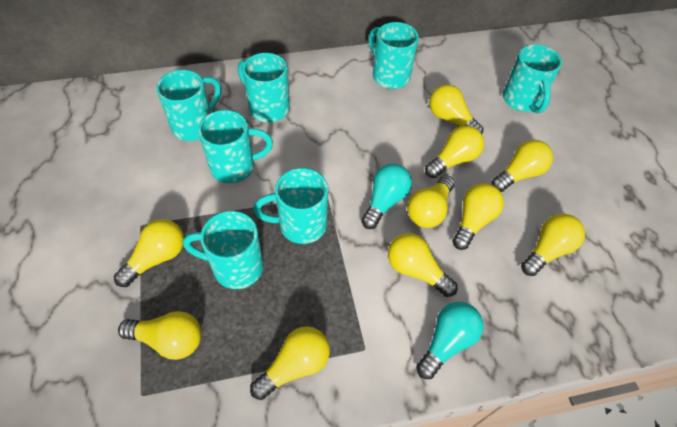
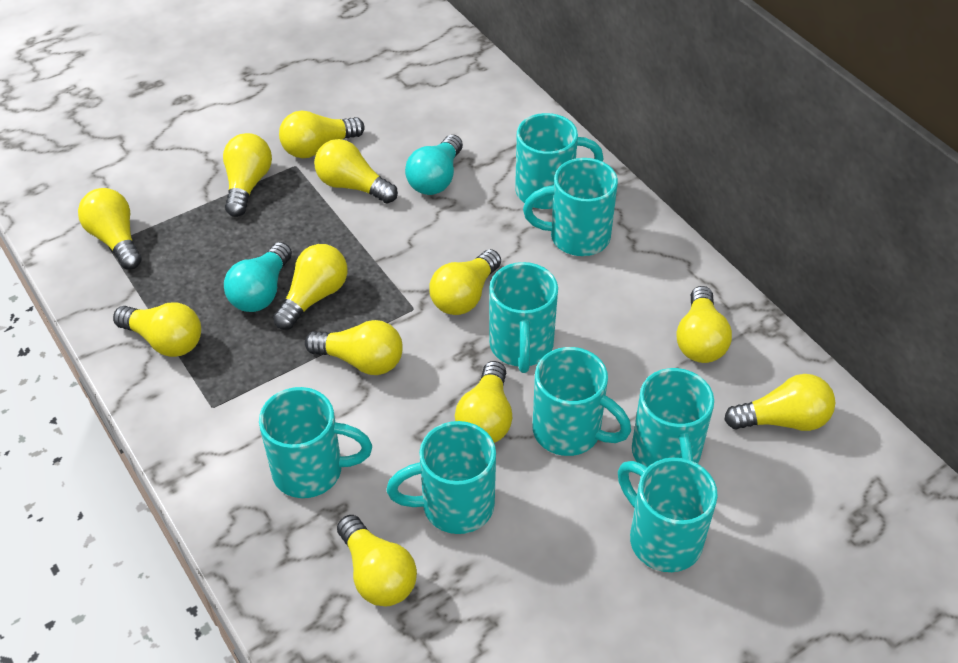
turquoise mug: [156,70,221,141] [183,211,264,289] [198,110,273,183] [238,53,290,122] [253,168,328,244] [369,22,419,89] [503,44,562,113] = 7 -> [259,387,372,498] [386,421,496,534] [489,262,558,373] [515,113,603,209] [523,158,618,256] [532,347,631,456] [618,457,718,572] [632,368,714,467] = 8
yellow light bulb: [114,219,184,287] [118,311,201,360] [250,326,330,400] [388,233,458,297] [407,176,455,228] [425,126,484,178] [429,84,484,134] [452,183,504,250] [492,140,553,192] [521,214,585,276] = 10 -> [78,188,142,269] [113,302,201,357] [223,133,272,217] [273,244,347,330] [279,110,365,158] [305,320,403,375] [314,139,398,204] [337,515,417,607] [429,249,501,315] [455,361,512,443] [676,286,732,363] [724,374,835,431] = 12

